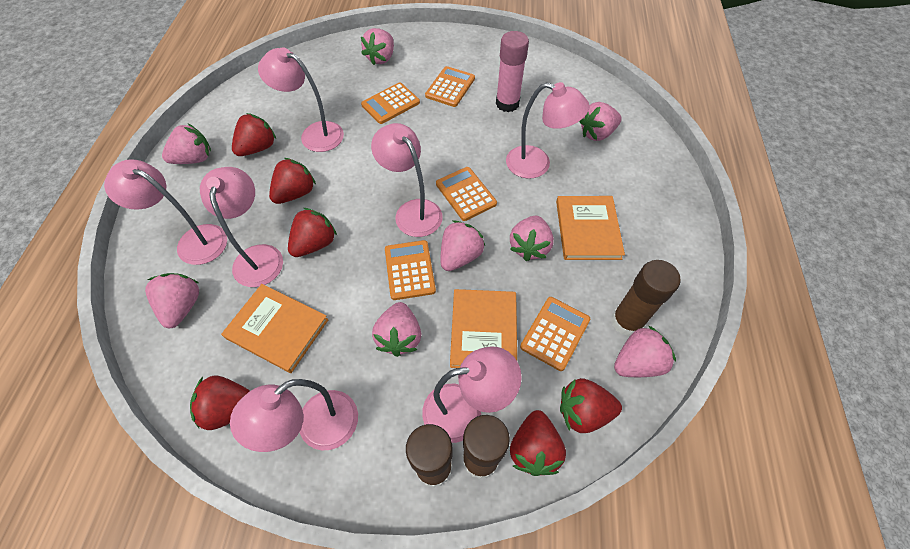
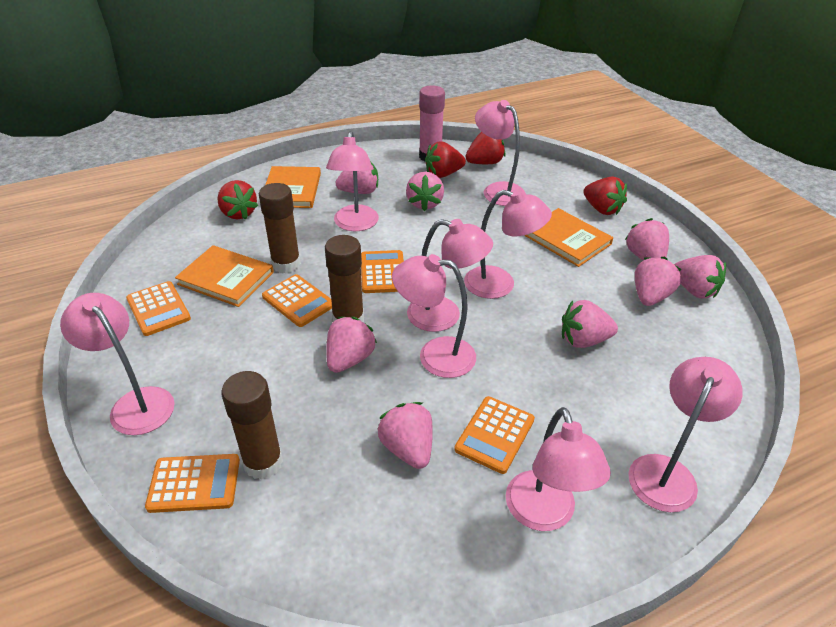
pink lamp: [104,159,227,265] [200,167,283,287] [230,379,358,452] [258,47,344,152] [371,123,443,237] [422,346,522,443] [506,82,590,179] = 7 -> [60,293,175,435] [326,131,379,231] [392,254,476,378] [407,219,493,332] [464,189,552,299] [475,100,526,206] [506,407,611,531] [628,357,743,512] = 8
red strawberry: [190,376,250,430] [232,113,276,156] [269,158,316,204] [288,208,337,257] [510,410,566,476] [560,378,622,433] = 6 -> [217,180,258,220] [425,142,466,178] [465,132,506,164] [583,176,627,215] = 4

